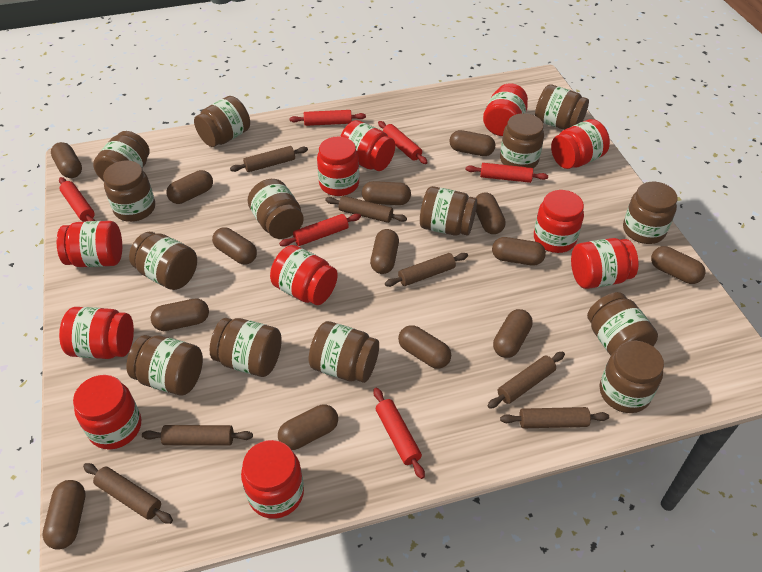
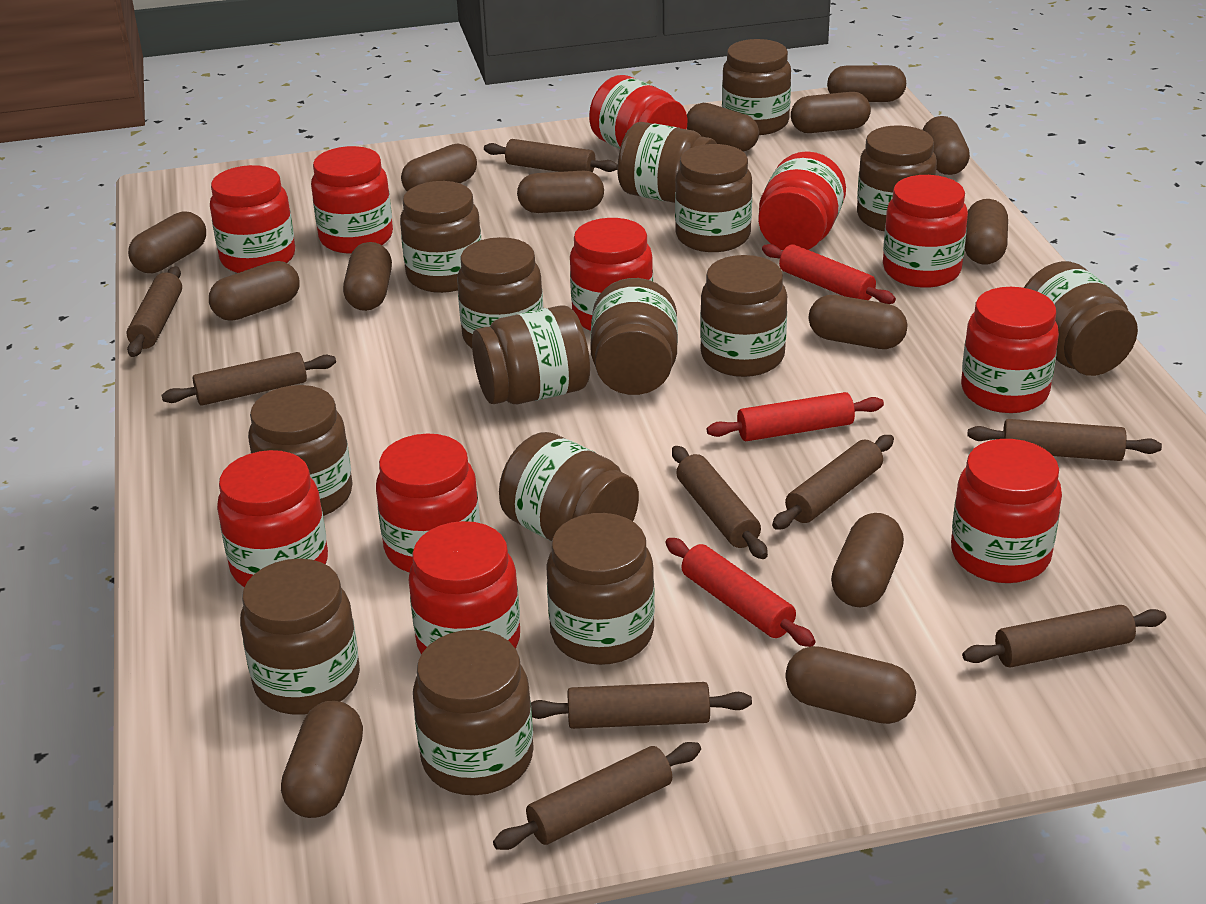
brown jar: [93,131,150,181] [103,161,155,222] [127,335,203,396] [129,232,197,290] [194,96,250,147] [210,318,282,377] [248,179,304,239] [309,321,379,383] [420,186,477,236] [500,113,544,168] [535,84,589,130] [587,292,658,356] [600,341,664,413] [623,182,678,244] = 14 -> [240,558,360,715] [248,385,353,516] [400,181,481,293] [413,630,534,795] [457,237,543,348] [472,305,590,404] [499,432,639,542] [546,513,655,665] [590,278,678,395] [617,122,717,203] [675,144,752,252] [700,255,787,377] [722,39,791,135] [857,125,937,231] [1024,261,1138,376] = 15
brown rolling pin: [83,463,173,524] [142,425,253,446] [230,146,308,172] [325,196,407,223] [385,253,468,287] [487,352,565,409] [500,407,609,429] = 7 -> [127,266,182,357] [161,352,336,406] [484,139,618,172] [493,742,701,850] [531,682,752,729] [672,446,768,559] [772,435,894,530] [962,605,1167,668] [967,419,1162,461] = 9
red rolling pin: [59,177,95,222] [279,214,361,247] [289,110,366,126] [373,388,425,479] [378,121,428,164] [465,163,548,183] = 6 -> [666,538,816,647] [707,392,884,441] [762,244,896,304] = 3

